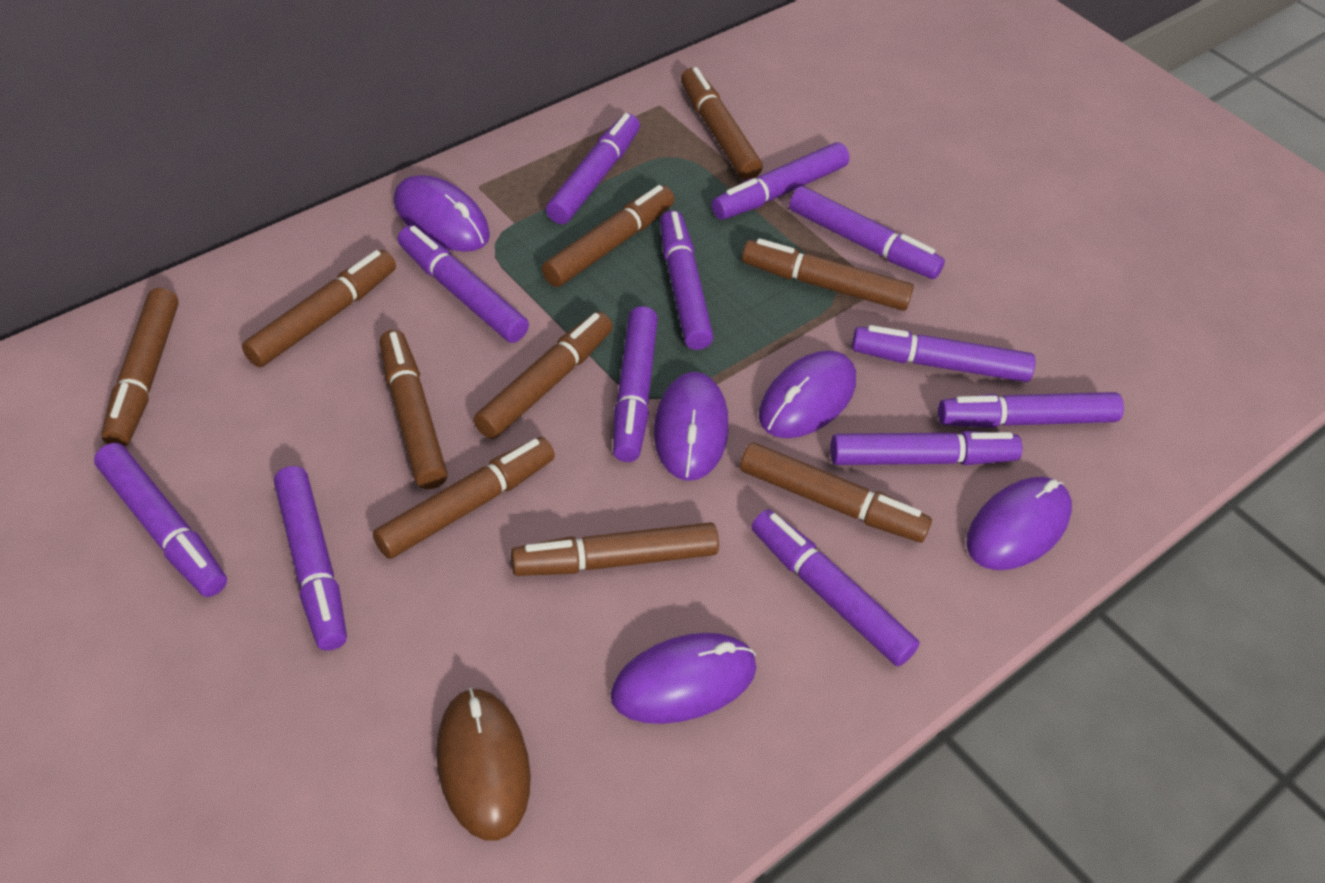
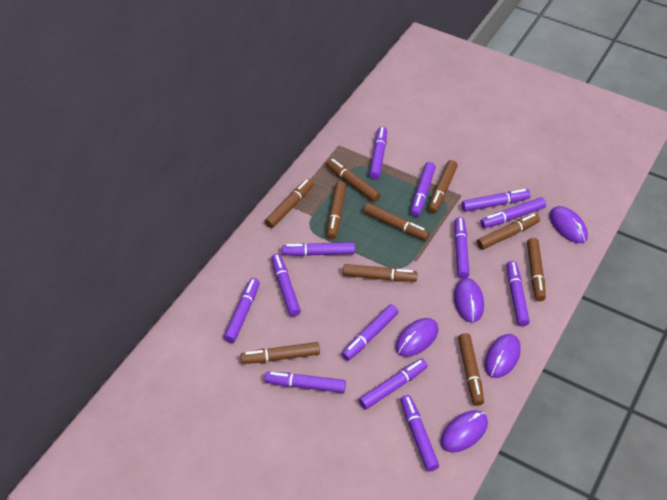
brown mouse: [436,688,531,841] = 1 -> none = 0
purple marker: [94,443,227,597] [274,466,347,651] [398,225,529,343] [546,113,640,224] [613,306,658,462] [660,211,713,350] [712,142,849,220] [751,509,920,666] [789,186,945,279] [830,431,1023,465] [852,325,1036,382] [938,392,1124,428] = 12 -> [224,278,260,343] [265,372,346,393] [271,254,301,317] [282,242,355,256] [342,304,399,361] [359,359,427,410] [369,127,387,180] [400,395,439,471] [411,162,436,217] [454,217,470,279] [462,189,530,212] [480,197,546,228] [507,261,530,326] = 13

